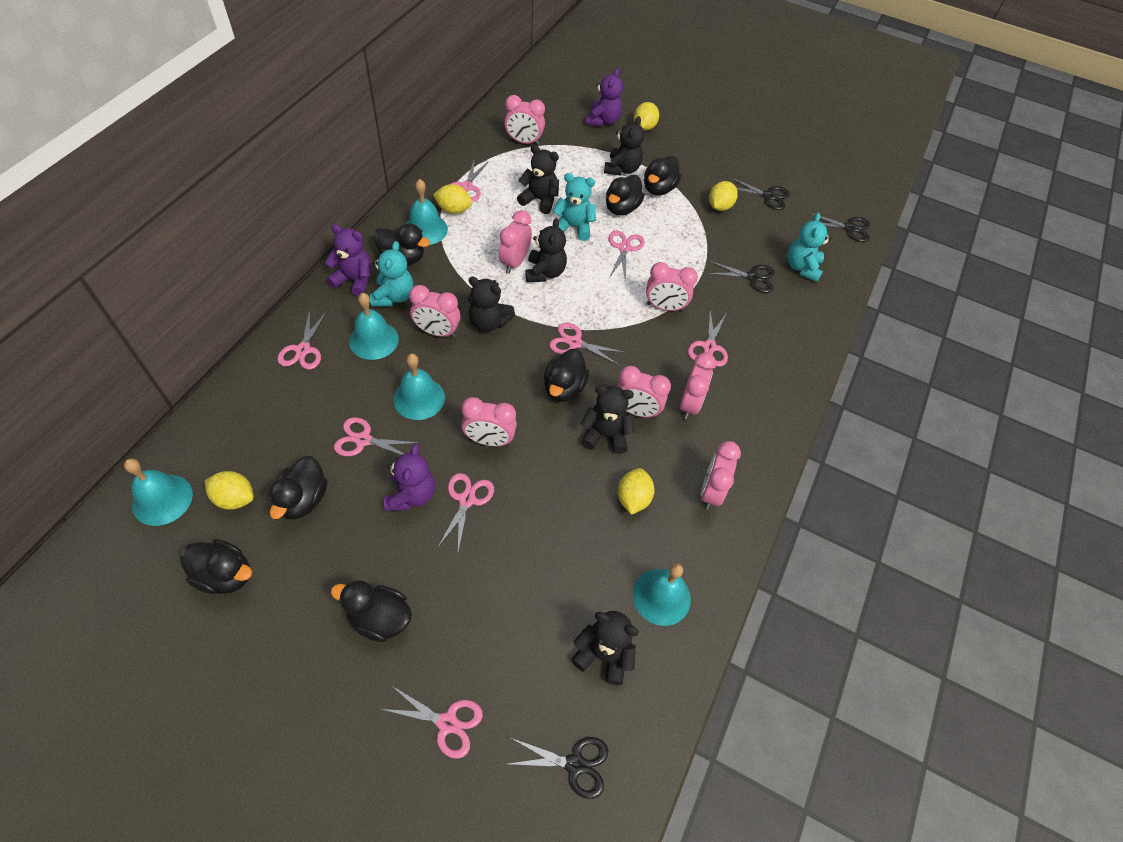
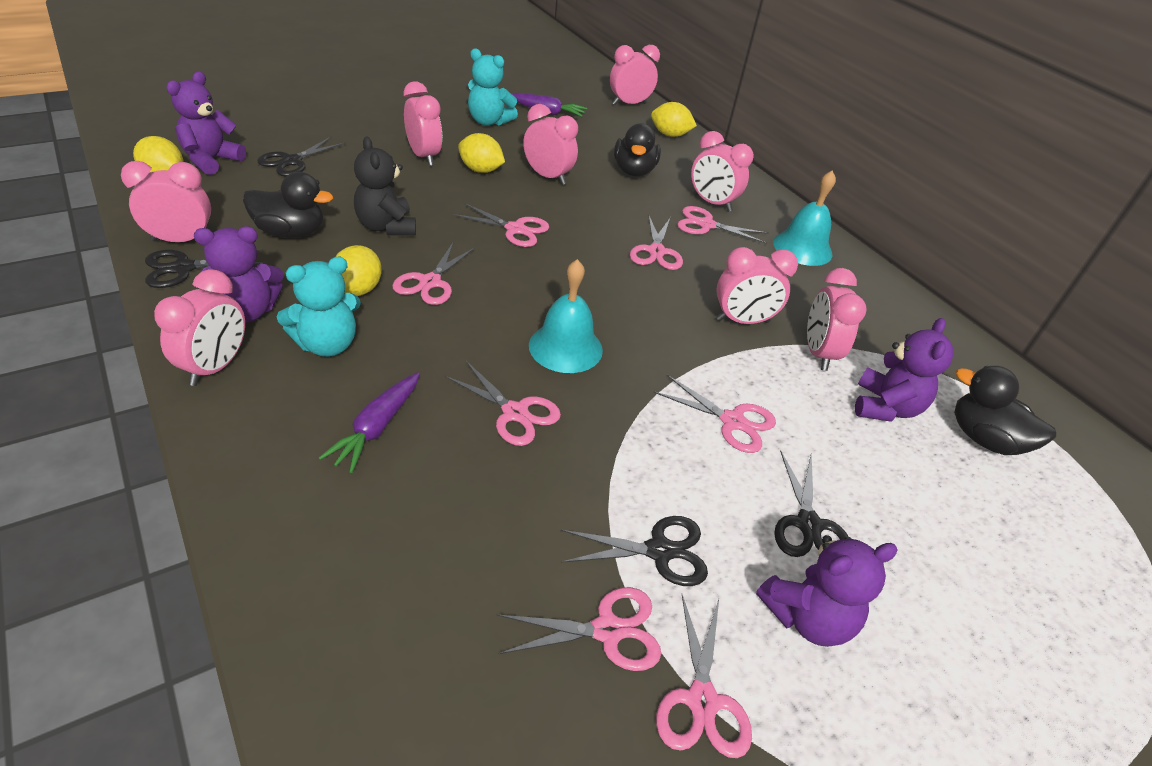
black duck: [180,539,252,594] [268,456,327,520] [331,580,412,642] [374,223,430,265] [544,349,589,402] [606,175,645,215] [644,156,682,195] = 7 -> [243,172,333,238] [614,123,661,177] [954,366,1056,455] = 3
black teddy bear: [468,277,515,332] [517,145,559,214] [525,218,567,282] [571,611,639,685] [581,386,635,454] [604,116,644,176] = 6 -> [354,137,416,235] = 1
purple carrot: none = 0 -> [319,372,420,473] [511,93,587,117] = 2
purple teddy bear: [325,224,371,296] [384,444,435,511] [586,68,623,127] = 3 -> [166,72,246,175] [194,226,284,323] [756,535,897,647] [855,318,954,422] = 4
turquoise bell: [124,458,193,526] [349,293,399,360] [393,354,445,420] [406,179,448,245] [633,563,691,626] = 5 -> [529,259,603,373] [773,170,836,266] = 2
turquoise teddy bear: [370,241,413,307] [552,173,596,241] [787,213,832,282] = 3 -> [277,256,361,357] [468,49,518,126] = 2
yellow lemon: [204,471,254,510] [433,184,472,214] [618,468,655,515] [634,102,659,131] [709,181,738,211] = 5 -> [133,136,183,173] [335,245,382,296] [458,133,505,173] [651,102,697,137] = 4

